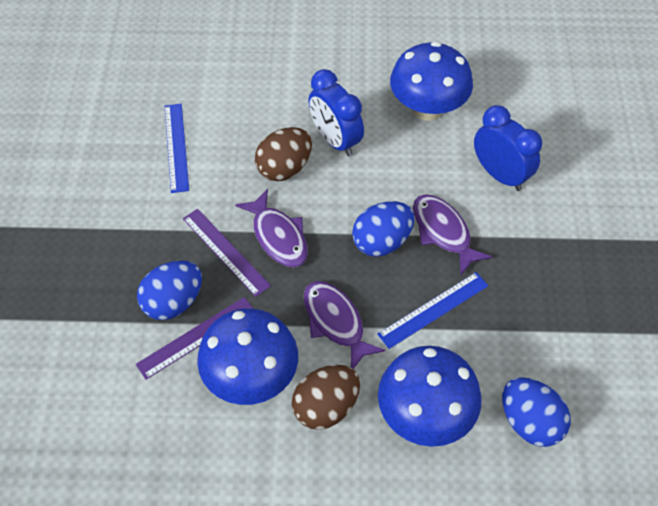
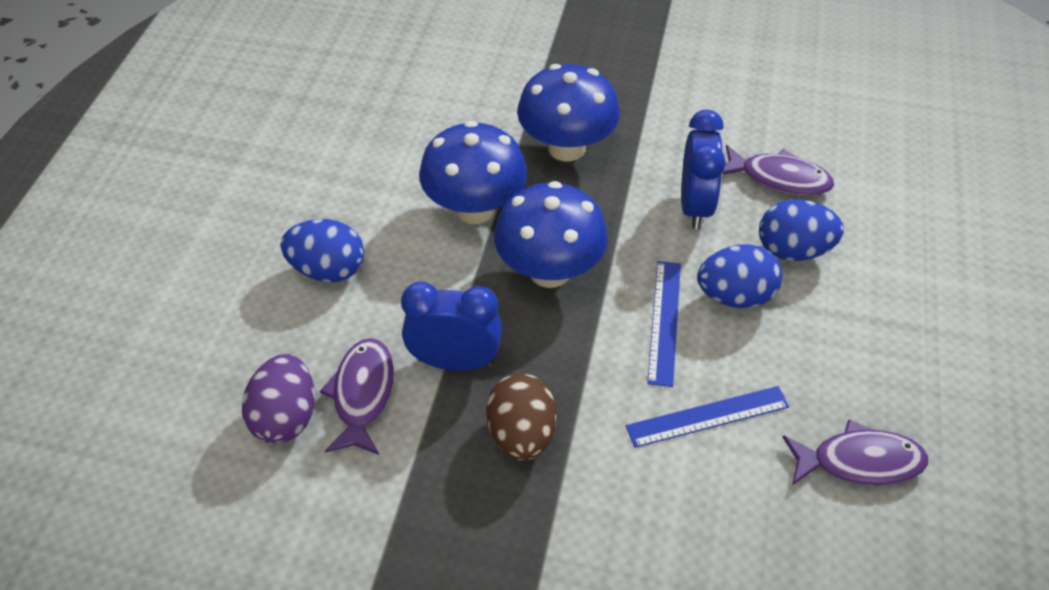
brown egg: [255,127,312,181] [292,365,360,430] = 2 -> [486,373,557,461] = 1
purple egg: none = 0 -> [242,354,315,443] = 1
purple ruler: [136,297,253,380] [183,209,271,297] = 2 -> none = 0

